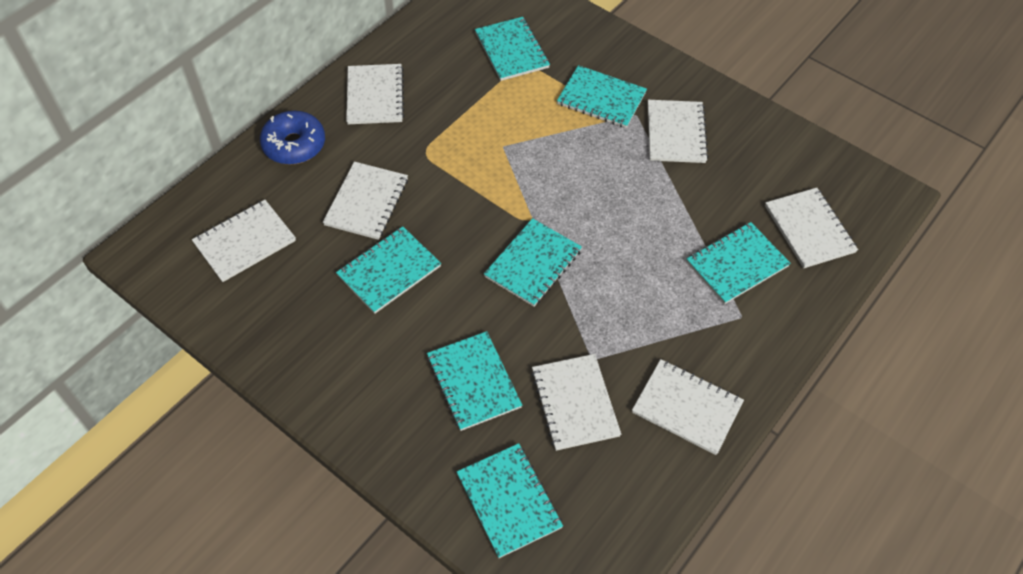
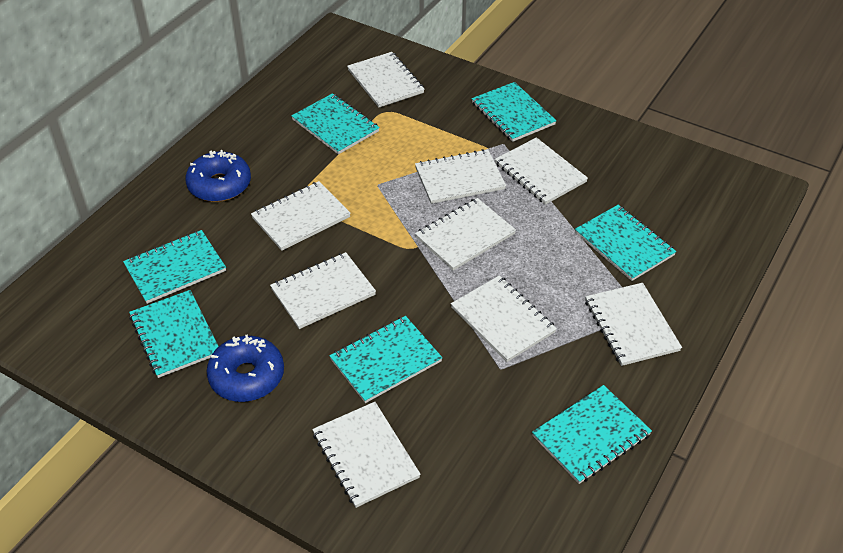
blue donut: [260,111,325,165] = 1 -> [185,150,251,202] [206,334,284,402] = 2
white notebook: [192,200,296,282] [323,162,408,240] [346,64,405,124] [531,354,621,451] [632,359,744,455] [648,100,709,163] [765,188,858,268] = 7 -> [251,181,351,251] [270,252,376,329] [312,402,421,508] [347,52,425,107] [415,149,506,204] [415,198,516,271] [451,275,557,362] [495,137,588,205] [585,283,682,366] = 9

